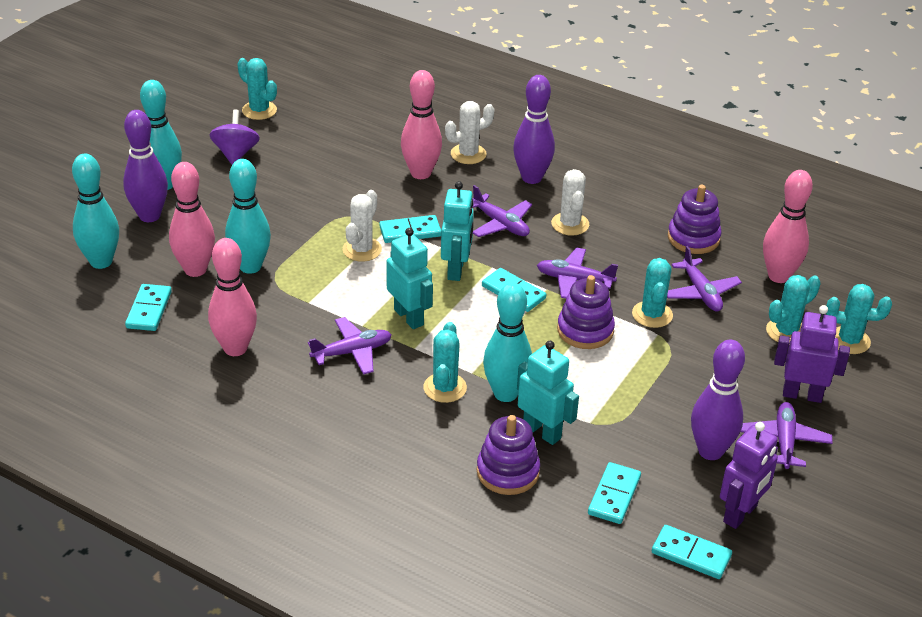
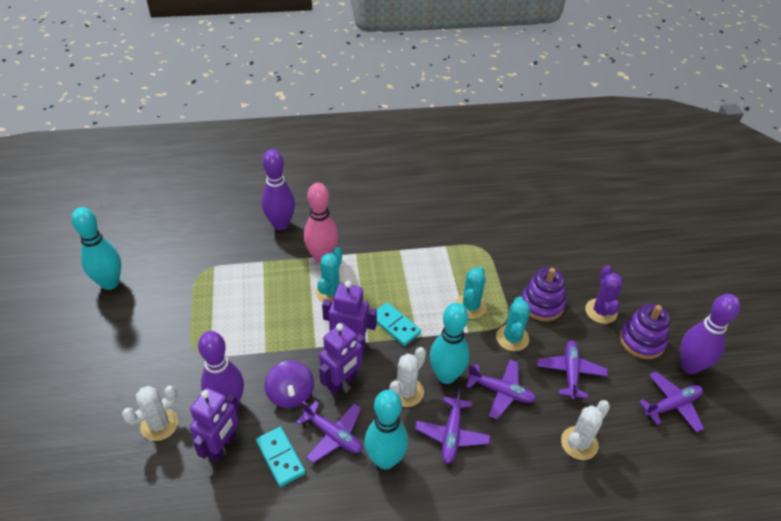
pink bowling pin: [169,162,215,277] [208,238,257,356] [401,70,442,179] [763,170,813,283] = 4 -> [304,183,338,264] = 1
purple cactus: none = 0 -> [585,265,623,324] = 1
purple robot: [720,422,778,529] [774,305,850,403] = 2 -> [190,388,239,462] [319,323,365,394] [322,281,377,337] = 3
purple stacking toy: [477,415,540,495] [557,275,615,349] [668,185,722,254] = 3 -> [522,268,566,321] [620,304,671,359] = 2
turquoise bowling pin: [72,154,119,269] [140,80,182,190] [225,159,271,274] [483,283,532,402] = 4 -> [71,207,121,290] [364,390,408,469] [429,303,470,384] = 3
turquoise cactus: [237,58,277,120] [423,322,467,403] [632,258,673,328] [766,275,821,344] [826,284,892,354] = 5 -> [316,247,343,302] [455,266,487,319] [496,296,530,351] = 3
turquoise domino: [125,284,172,331] [379,215,441,243] [482,268,546,312] [588,462,641,524] [652,525,732,579] = 5 -> [256,427,306,487] [377,302,421,346] = 2
turquoise robot: [386,228,433,329] [441,181,474,281] [517,341,579,445] = 3 -> none = 0

